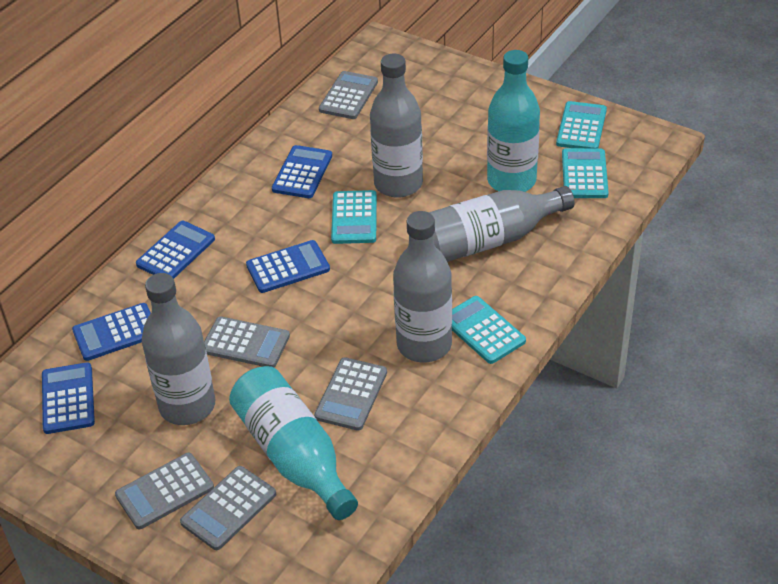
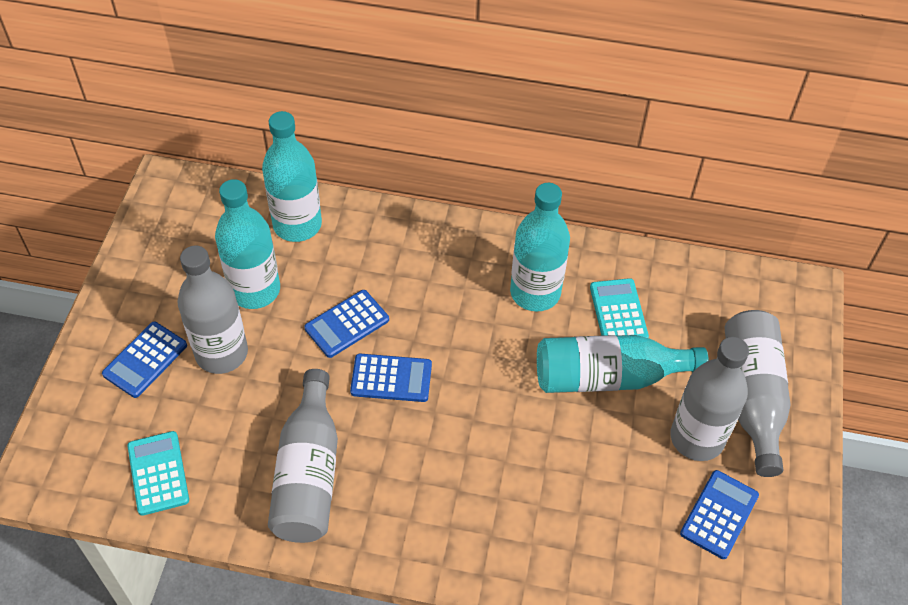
blue calculator: [42,362,95,434] [72,303,151,361] [136,221,215,279] [246,240,330,293] [272,145,332,198] = 5 -> [102,322,187,398] [304,290,389,358] [350,354,432,402] [680,470,759,559] = 4
grey calculator: [115,453,214,529] [180,466,276,550] [204,317,290,367] [314,357,387,431] [319,71,378,119] = 5 -> none = 0
turquoise bottle: [229,366,358,520] [487,50,540,192] = 2 -> [215,179,280,309] [262,111,322,242] [510,183,570,312] [537,335,709,393] = 4
turquoise calculator: [331,190,377,244] [452,296,526,364] [556,101,607,148] [562,148,609,198] = 4 -> [128,431,189,516] [590,278,649,338] = 2

